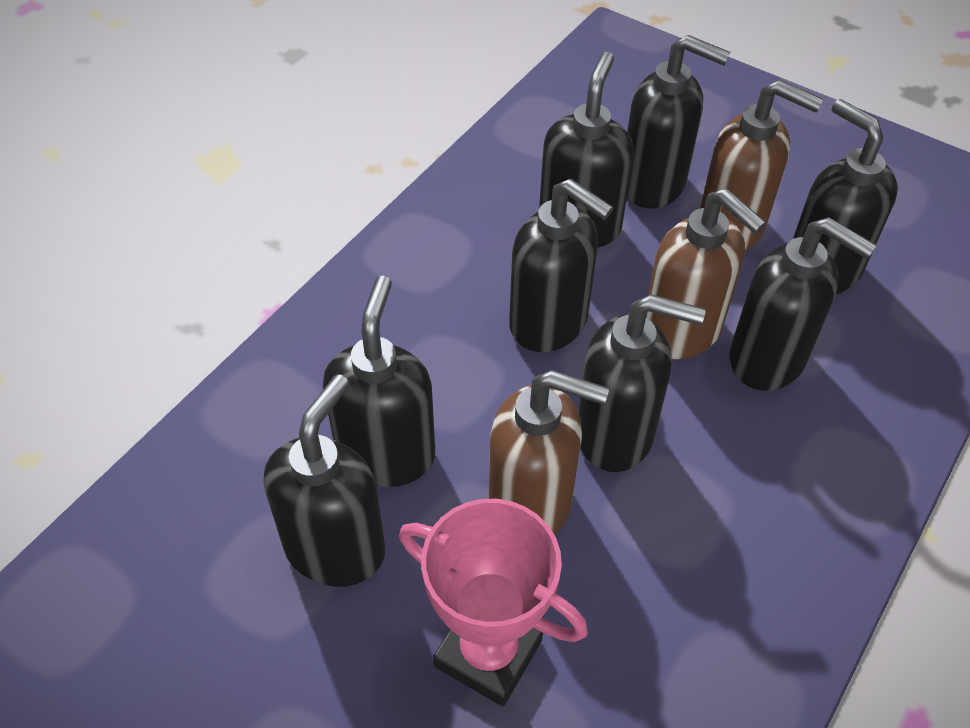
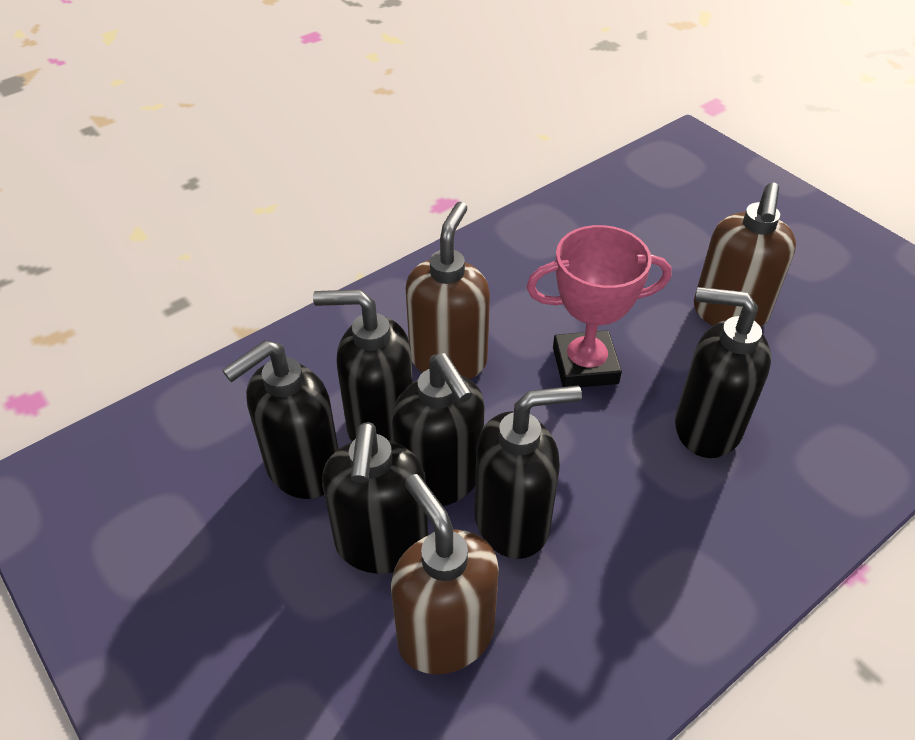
black soap dispenser: [264,374,385,587] [323,276,435,487] [509,179,614,352] [539,52,634,247] [578,294,705,472] [627,35,730,208] [730,217,877,391] [793,99,898,294] = 8 -> [222,340,338,499] [313,290,413,442] [322,422,428,574] [392,353,485,506] [475,385,582,559] [675,287,771,458] = 6

